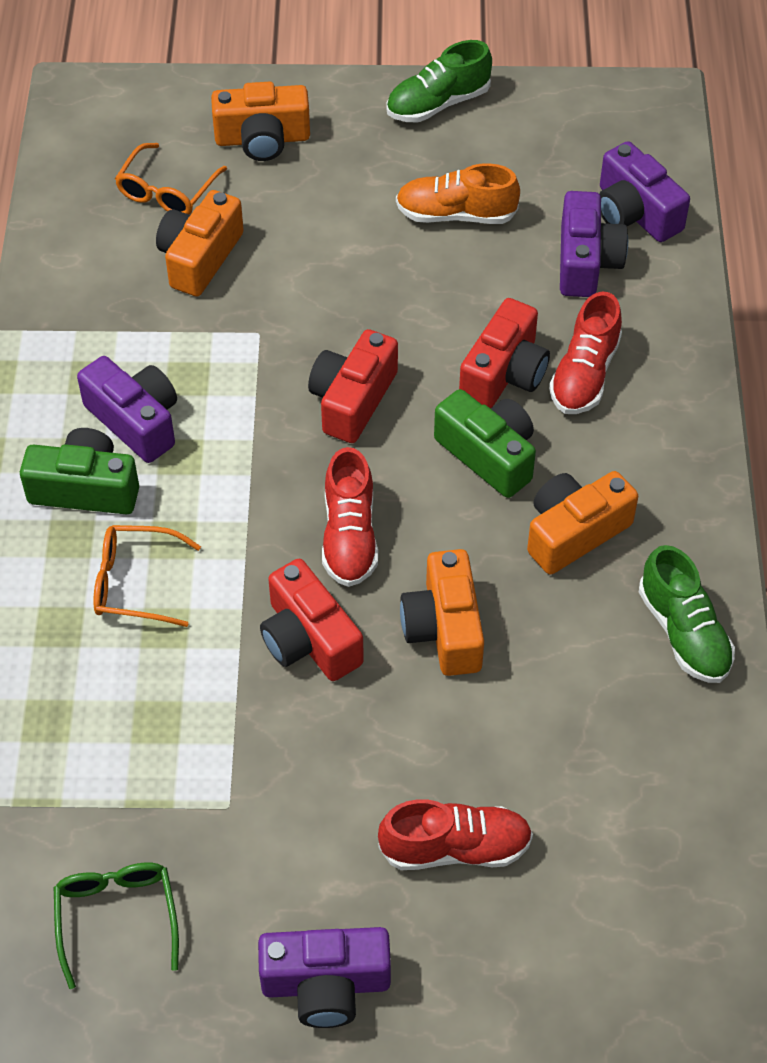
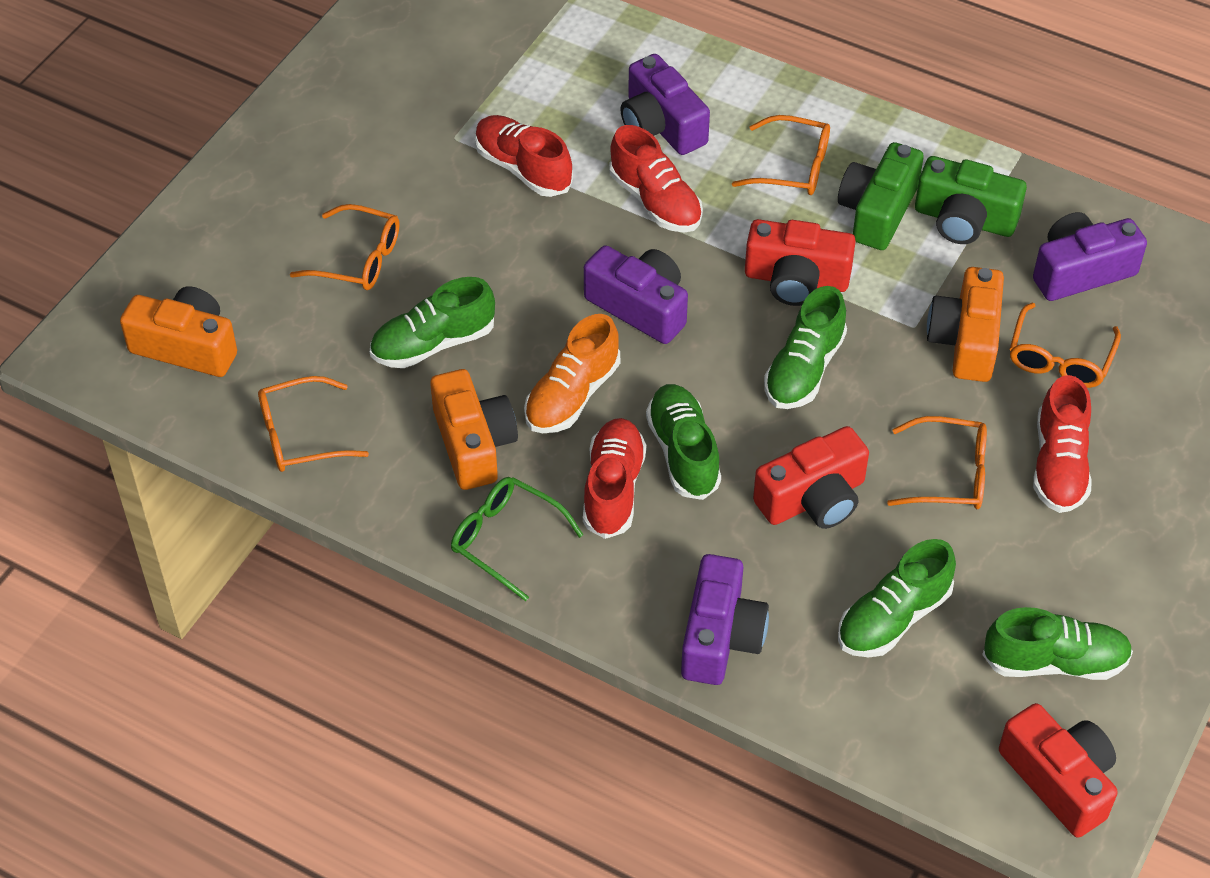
green shoe: [386,40,492,123] [639,545,735,683] = 2 -> [370,277,495,368] [646,384,721,500] [764,286,847,409] [838,539,956,657] [982,607,1133,680] = 5
orange camera: [156,190,244,296] [211,82,310,161] [400,549,484,676] [527,471,638,575] = 4 -> [120,286,237,377] [430,369,518,490] [927,267,1004,382] = 3
orange glasses: [93,525,201,627] [115,143,227,214] = 2 -> [258,376,369,472] [290,204,399,290] [732,115,830,195] [887,416,987,509] [1010,303,1121,388] = 5
red shoe: [322,447,378,587] [378,799,533,870] [549,292,622,414] = 3 -> [475,115,573,197] [583,418,646,539] [609,125,703,233] [1033,375,1092,513] = 4

